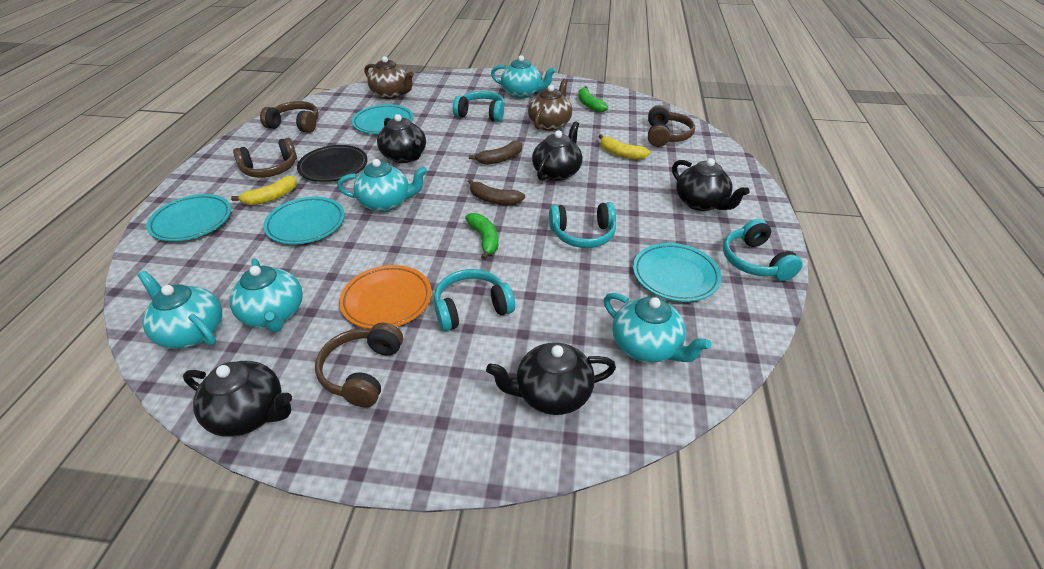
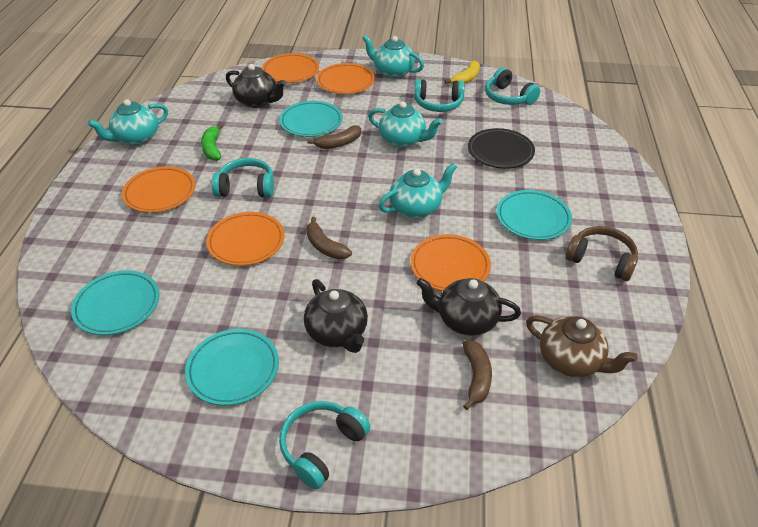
black teapot: [183,361,292,437] [377,114,426,163] [486,342,616,415] [532,121,583,181] [672,158,750,211] = 5 -> [226,64,286,108] [304,279,368,353] [416,278,521,336] = 3
brown banana: [468,179,525,205] [469,140,522,165] = 2 -> [306,217,352,260] [307,125,361,149] [463,340,492,410] = 3
brown headphones: [233,138,297,178] [260,101,319,133] [315,323,403,407] [648,105,695,147] = 4 -> [566,226,638,281] = 1
brown teapot: [365,56,414,99] [528,79,572,131] = 2 -> [526,315,638,377] = 1
green banana: [465,213,498,260] [578,86,608,112] = 2 -> [201,124,223,161] = 1
orange plate: [339,265,432,329] = 1 -> [122,166,195,213] [206,212,285,266] [262,53,319,83] [316,63,375,94] [410,234,491,291] = 5
turquoise teapot: [138,270,222,349] [229,258,303,332] [337,159,427,212] [491,55,556,98] [604,293,711,363] = 5 -> [88,99,168,146] [362,35,424,78] [368,101,443,148] [379,163,457,218] = 4
yellow banana: [231,176,297,205] [598,134,650,160] = 2 -> [445,60,480,84] = 1

